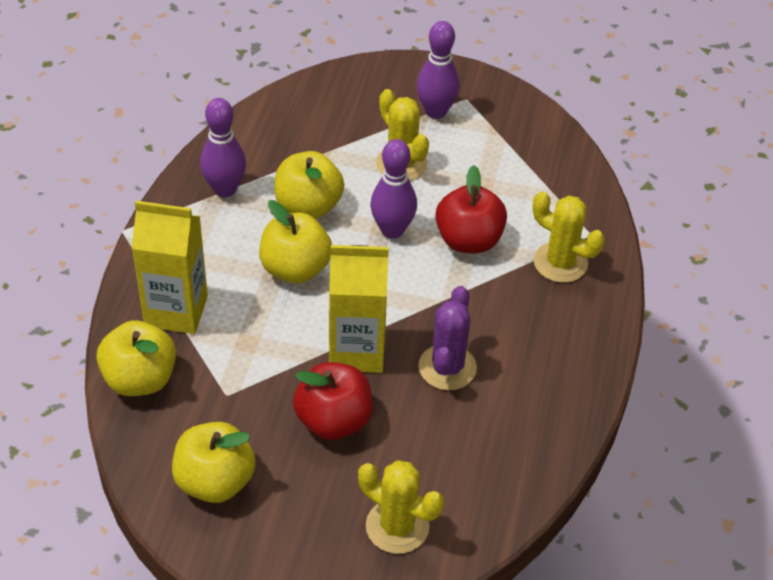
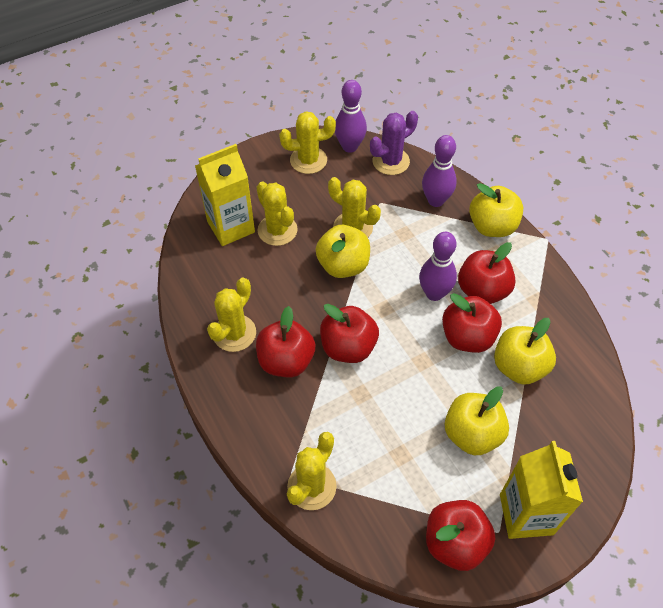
red apple: [293,362,373,440] [435,165,507,253] = 2 -> [256,306,315,377] [320,304,379,363] [426,500,495,571] [442,293,502,353] [458,242,516,304] = 5
yellow cactus: [358,460,444,554] [376,89,429,181] [533,191,605,283] = 3 -> [207,278,256,352] [256,181,298,246] [279,111,336,174] [287,432,337,510] [328,177,381,237] = 5

